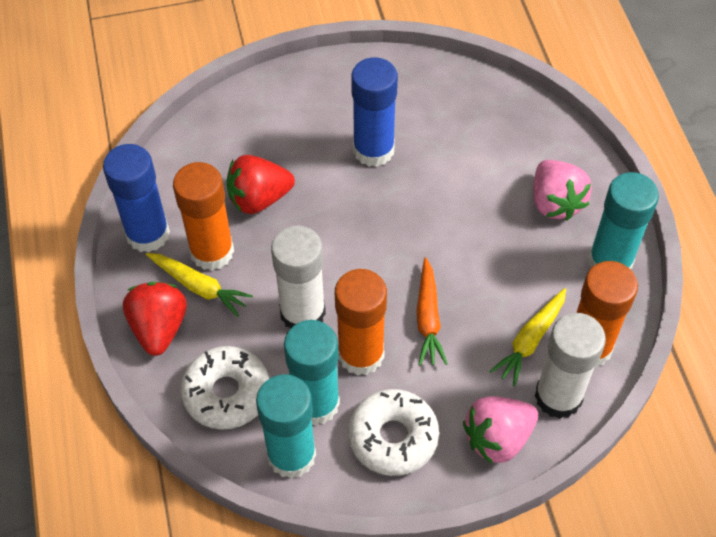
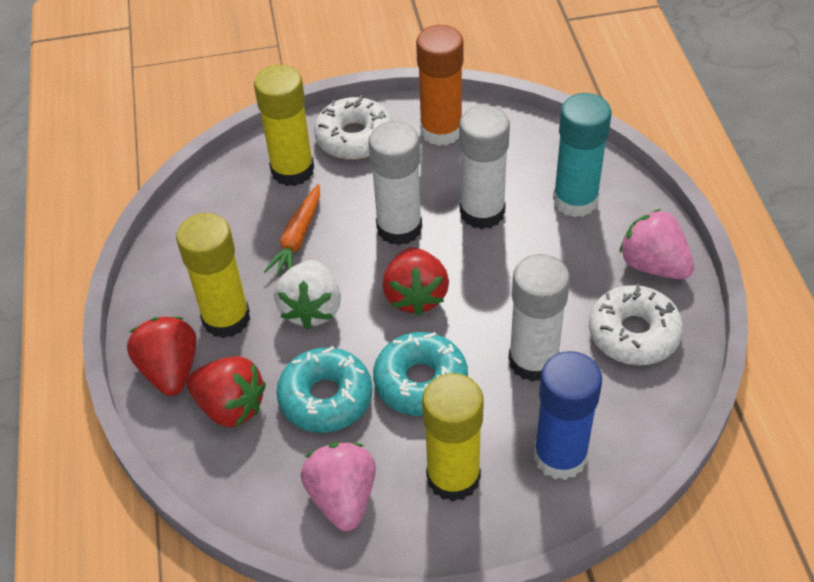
blue glue stick: [103,144,170,252] [351,57,398,167] = 2 -> [534,351,602,480] = 1
orange glue stick: [173,162,234,271] [335,269,387,376] [576,261,638,368] = 3 -> [416,25,464,146] = 1
red strawberry: [123,282,187,356] [226,155,295,214] = 2 -> [127,317,197,396] [186,356,266,427] [382,247,449,316] = 3
turquoise donut: none = 0 -> [276,346,372,433] [373,332,468,416] = 2
turquoise glue stick: [256,374,316,479] [284,320,340,425] [588,172,659,270] = 3 -> [553,93,612,217] = 1
white glue stick: [271,225,326,329] [535,313,606,419] = 2 -> [368,121,422,245] [459,105,510,229] [508,254,570,382] = 3
white strawberry: none = 0 -> [274,260,341,329] = 1
yellow carrot: [146,253,253,317] [490,288,566,386] = 2 -> none = 0
yellow glue stick: none = 0 -> [176,213,250,338] [254,65,314,186] [422,373,484,502] = 3

